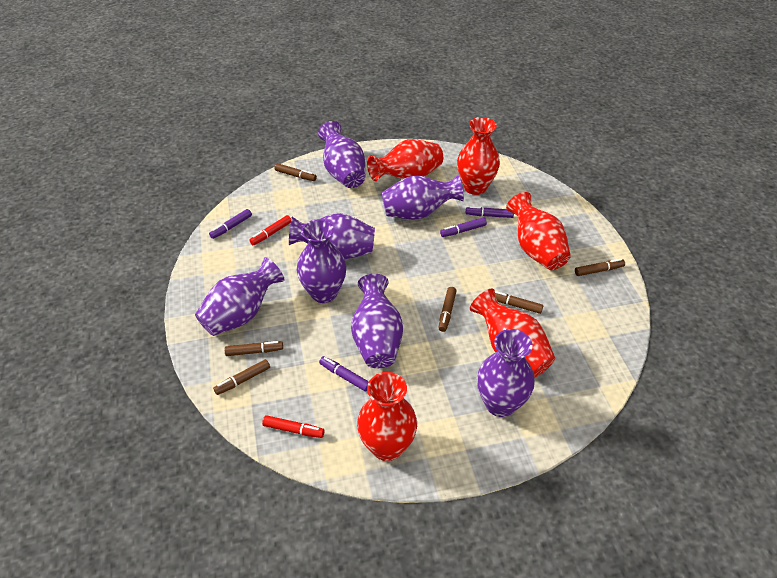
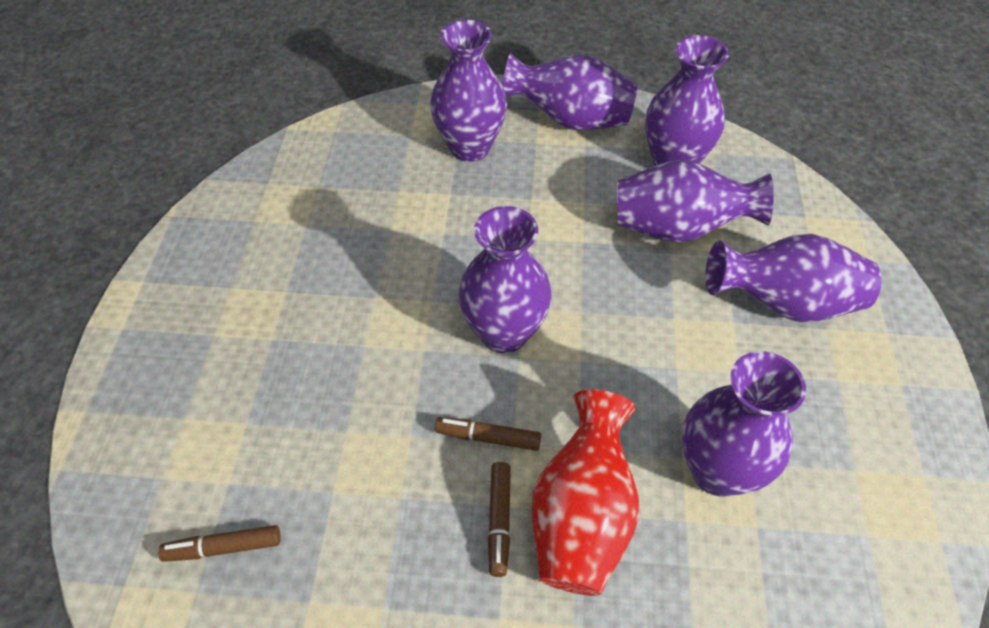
brown marker: [213,359,270,395] [225,341,283,356] [274,163,317,181] [438,287,456,332] [495,291,543,314] [575,259,625,276] = 6 -> [158,525,281,562] [435,417,541,451] [488,462,511,577] = 3
purple marker: [209,209,252,239] [319,356,369,391] [440,218,487,237] [466,206,514,218] = 4 -> none = 0
red marker: [249,215,291,245] [262,415,325,438] = 2 -> none = 0
red vase: [357,372,417,461] [367,139,443,181] [457,117,500,195] [470,288,555,377] [506,192,571,270] = 5 -> [531,390,640,596] = 1

